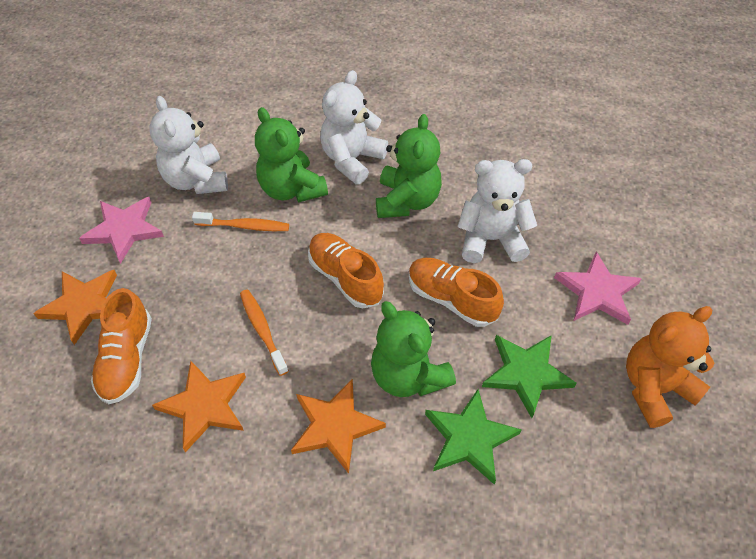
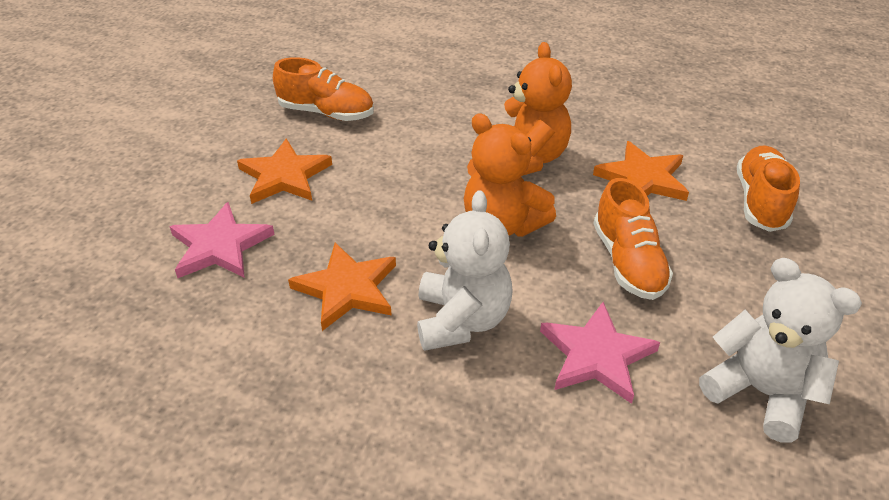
green star: [425,389,522,484] [482,335,577,418] = 2 -> none = 0
green teddy bear: [255,107,328,202] [371,301,456,397] [376,114,442,218] = 3 -> none = 0
orange teddy bear: [626,306,715,428] = 1 -> [464,113,556,237] [504,42,572,176] = 2
orange toothbrush: [192,212,289,231] [240,289,289,376] = 2 -> none = 0
white teddy bear: [149,96,228,194] [320,70,388,184] [457,159,537,263] = 3 -> [417,190,513,351] [699,258,862,443] = 2

